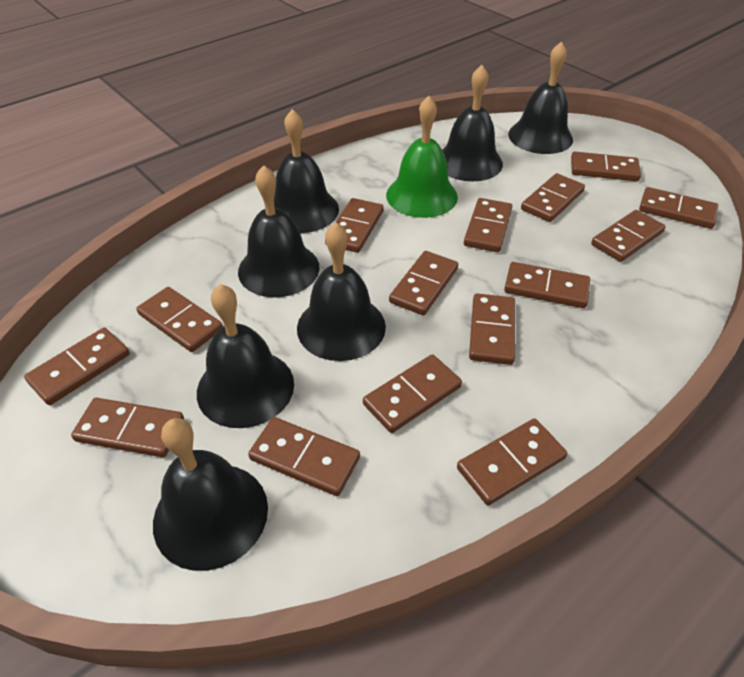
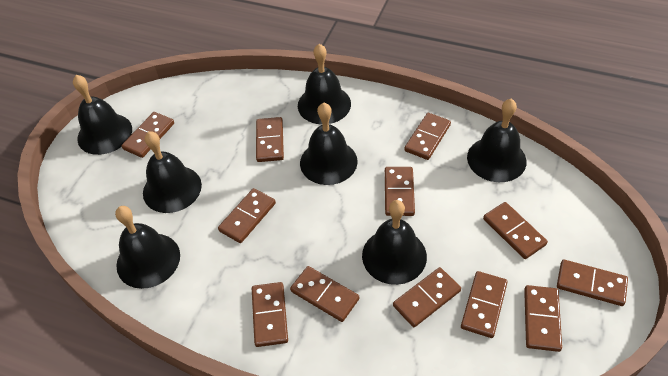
brown domino: [24,328,130,405] [71,398,184,457] [136,287,223,352] [248,417,360,496] [325,198,384,253] [363,354,462,433] [389,251,458,315] [457,419,567,505] [464,198,512,252] [469,293,515,365] [504,262,590,308] [521,173,585,222] [571,152,641,181] [591,210,666,262] [639,187,718,229] = 15 -> [121,112,174,158] [218,188,276,243] [252,282,288,347] [256,117,284,162] [290,266,359,322] [385,167,415,216] [393,267,461,327] [404,113,451,160] [461,271,508,338] [483,202,548,259] [524,285,562,352] [557,260,628,306] = 12
green bell: [386,96,458,218] = 1 -> none = 0

